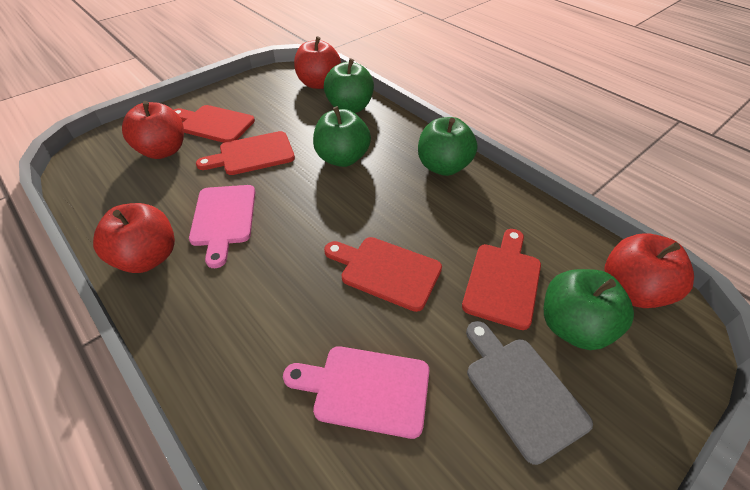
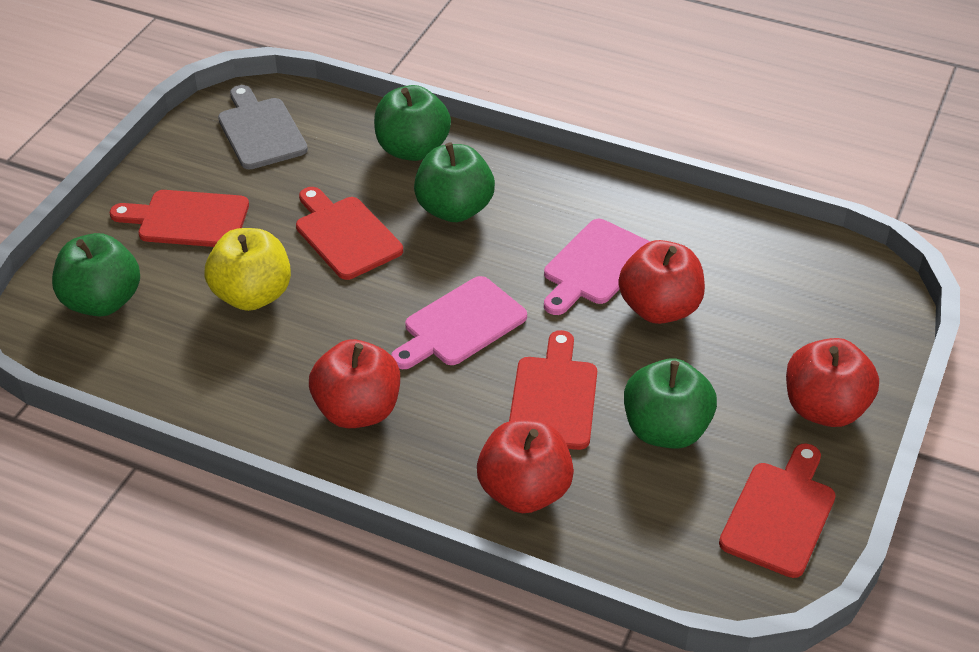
yellow apple: none = 0 -> [205,228,291,311] = 1

